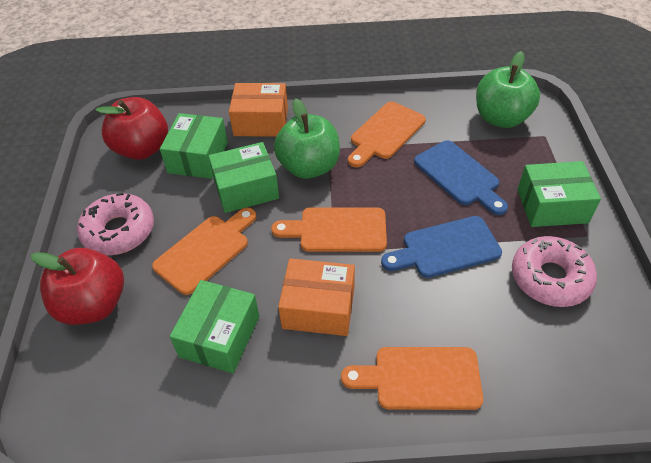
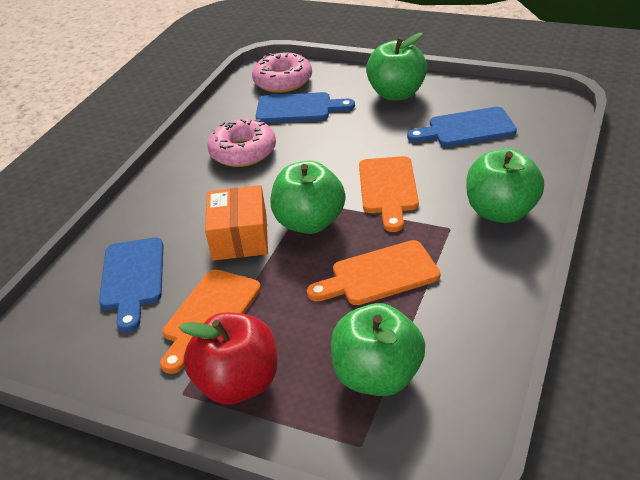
blue cutting board: [381,216,502,278] [414,140,508,215] = 2 -> [99,238,164,332] [256,92,355,123] [407,107,517,147] = 3
green apple: [274,98,340,179] [476,51,540,128] = 2 -> [271,161,346,234] [331,303,425,396] [366,33,427,100] [466,148,544,223] = 4
green box: [160,113,228,179] [169,280,259,373] [208,142,279,213] [517,161,601,227] = 4 -> none = 0
orange box: [229,83,288,137] [278,258,355,336] = 2 -> [205,185,268,261] = 1
orange cutting board: [152,207,257,295] [271,207,387,252] [341,347,483,410] [348,102,426,167] = 4 -> [160,269,261,374] [307,240,440,305] [359,156,419,232] = 3
red apple: [31,248,124,325] [96,97,168,160] = 2 -> [179,312,278,405] = 1

